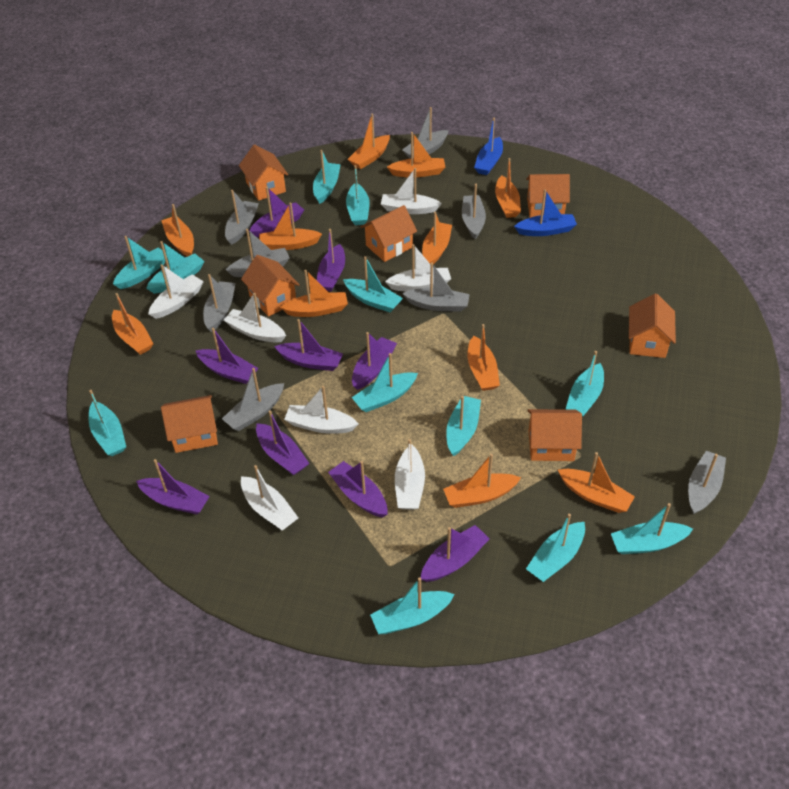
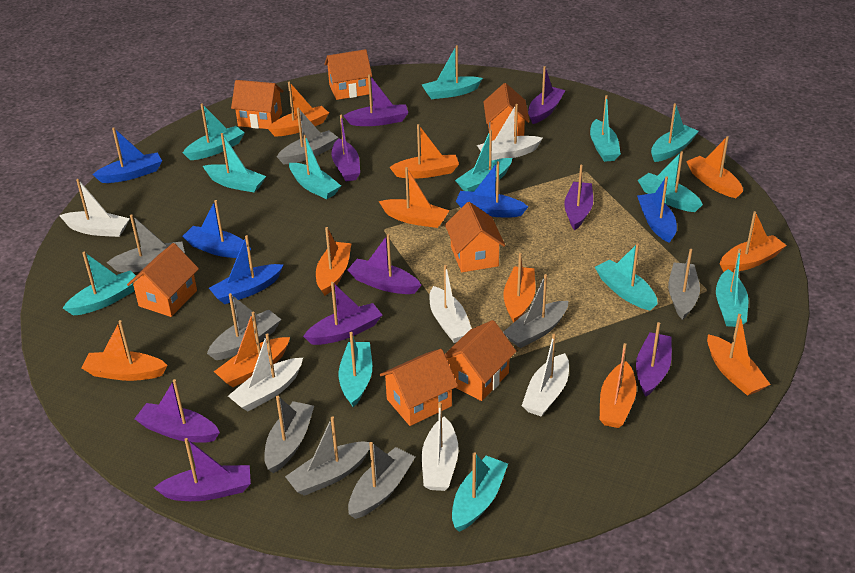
blue boat: [474,118,503,175] [514,189,577,236] = 2 -> [93,127,162,183] [182,200,251,258] [209,235,283,304] [456,161,528,217] [637,176,677,243] = 5
turquoise boat: [89,390,126,456] [113,236,167,289] [146,241,204,294] [313,150,341,204] [343,256,403,312] [346,165,370,225] [352,353,418,412] [370,577,455,634] [446,396,481,456] [526,513,585,582] [566,351,604,417] [611,503,693,554] = 12 -> [63,252,136,315] [183,104,245,160] [203,133,266,192] [289,135,341,199] [339,332,372,407] [422,45,483,99] [452,452,508,532] [455,130,512,192] [590,95,621,162] [595,243,658,311] [638,151,703,212] [651,103,699,162] [716,249,748,327] = 13
white boat: [148,264,204,319] [224,293,286,342] [241,465,298,531] [284,386,359,434] [381,168,442,214] [385,244,451,291] [395,439,425,510] = 7 -> [59,179,130,237] [228,333,303,411] [422,402,459,491] [430,265,472,343] [477,104,543,161] [522,334,569,417] = 6

